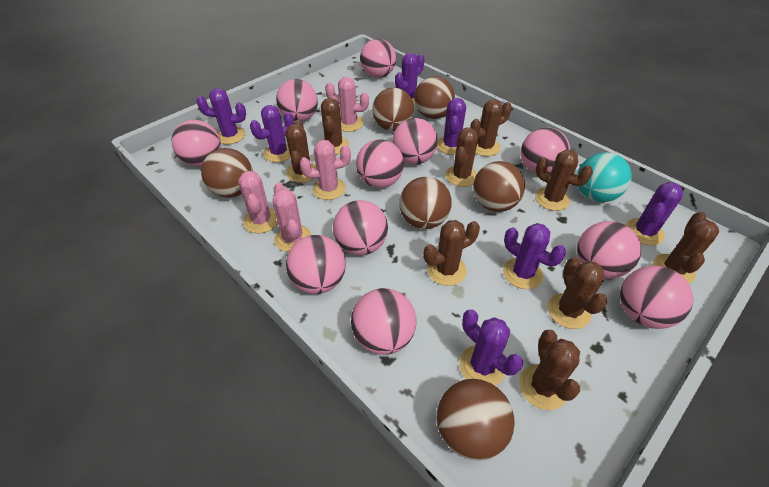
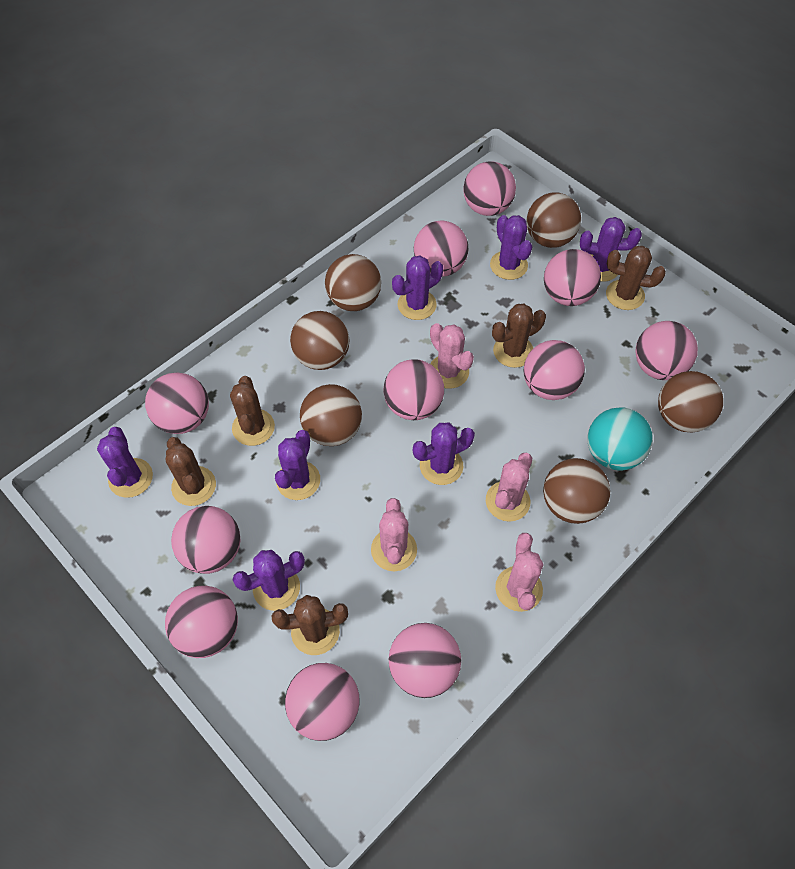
brown cactus: [285,120,316,183] [321,98,349,155] [423,220,480,286] [445,128,478,187] [470,99,512,156] [519,330,580,410] [535,150,593,211] [548,257,607,329] [653,212,719,283] = 9 -> [166,437,216,506] [230,376,275,446] [272,595,348,655] [492,303,546,368] [606,246,666,310] = 5

